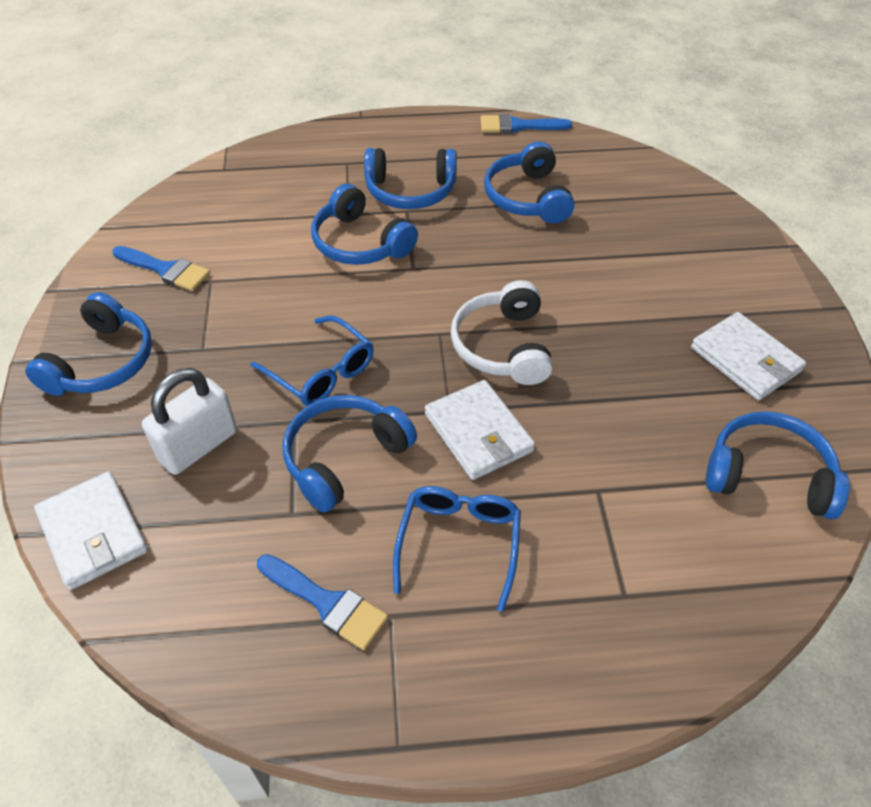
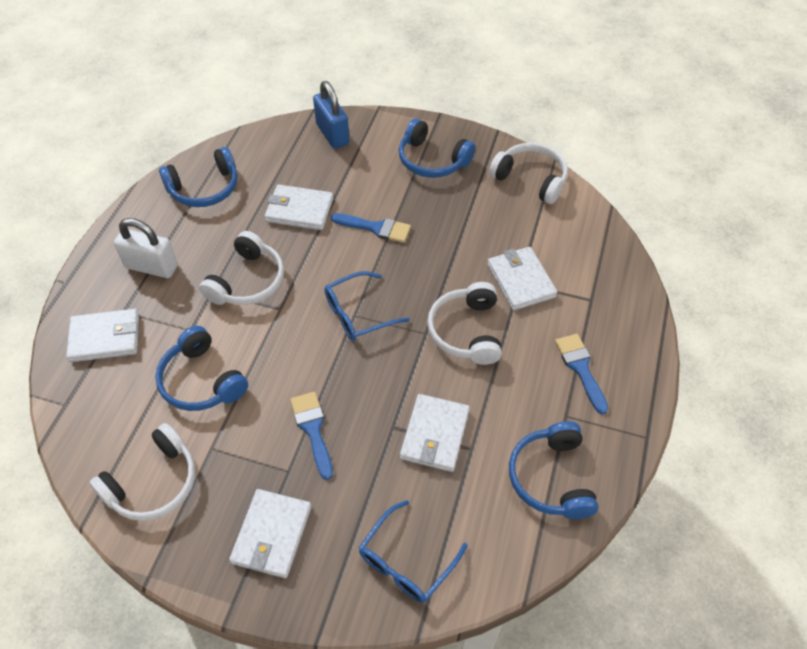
blue headphones: [25,292,152,396] [283,395,417,513] [311,184,418,265] [364,148,457,209] [484,141,574,224] [706,411,850,519] = 6 -> [155,326,248,411] [159,147,238,207] [399,118,475,178] [509,421,599,519] = 4
blue padlock: none = 0 -> [313,81,350,149] = 1
white headphones: [451,280,553,385] = 1 -> [90,423,195,521] [199,231,284,305] [427,282,502,365] [489,143,568,204] = 4
white wallet: [34,471,148,590] [425,380,535,480] [691,312,806,401] = 3 -> [66,309,139,362] [229,489,311,578] [265,184,334,230] [400,394,470,472] [487,247,558,310] = 5

